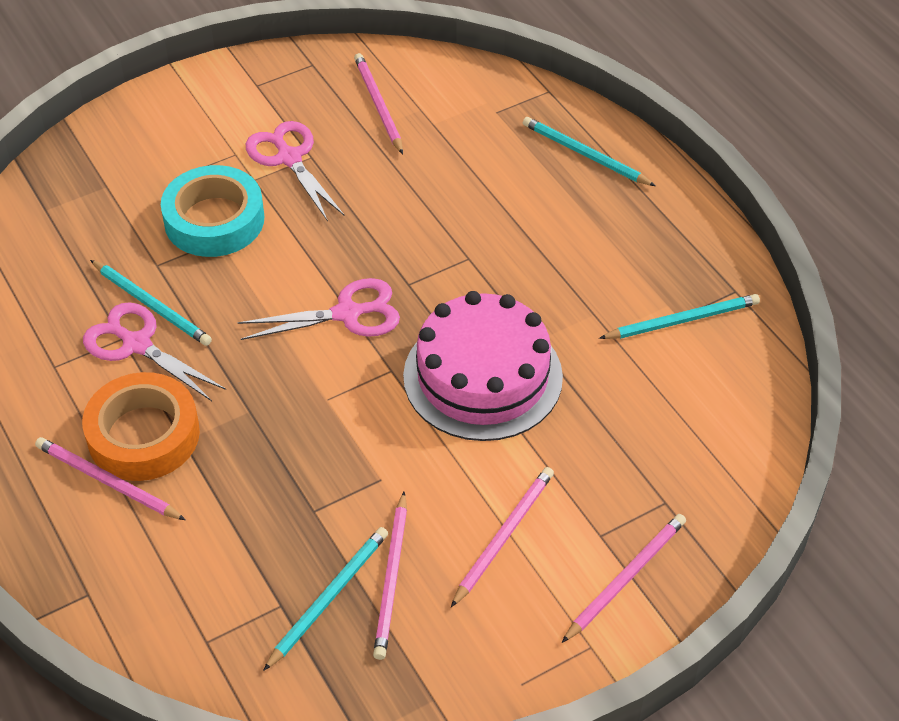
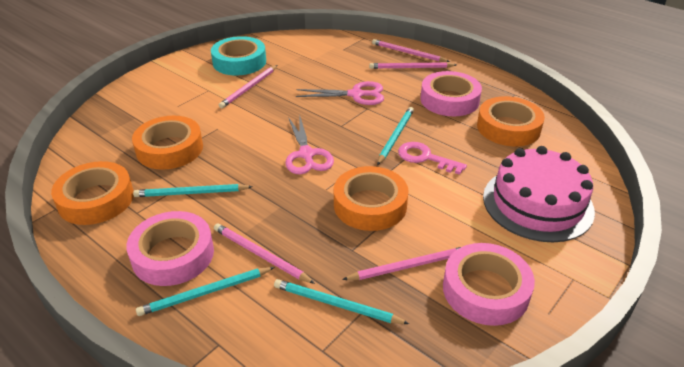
orange tape: [82,372,200,481] = 1 -> [51,161,134,225] [132,116,203,170] [334,166,409,231] [477,96,545,146] = 4
pink key: none = 0 -> [398,142,467,175] = 1
pink scissors: [83,302,226,401] [237,278,400,340] [246,121,345,221] = 3 -> [286,117,334,174] [296,81,384,105] = 2
pink tape: none = 0 -> [126,211,214,286] [421,71,482,116] [443,243,535,326] = 3

